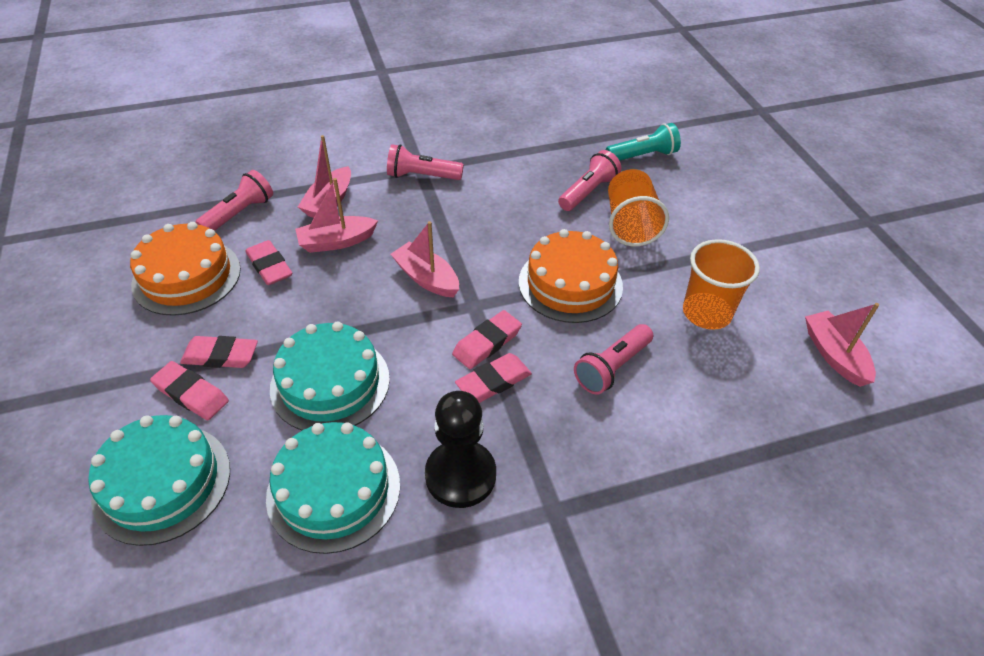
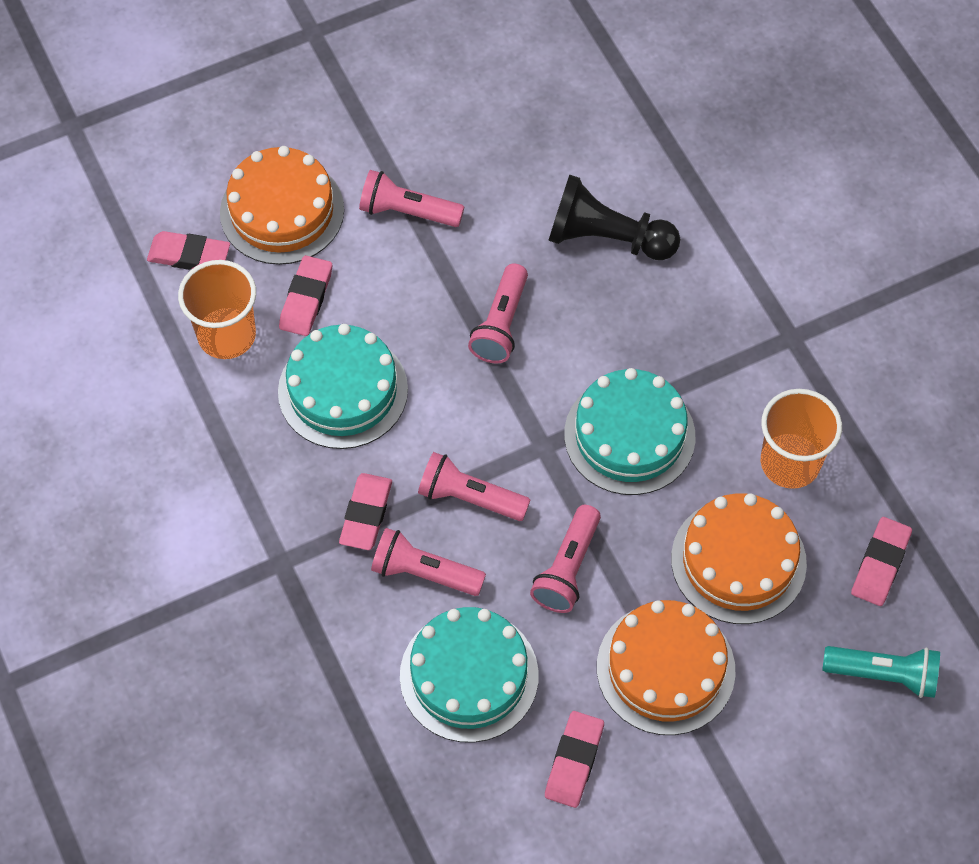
orange cake: [130,222,241,316] [519,229,623,323] = 2 -> [220,146,344,265] [597,600,736,735] [671,493,807,624] = 3
pink boat: [295,178,378,253] [298,135,351,218] [391,221,459,297] [805,303,879,387] = 4 -> none = 0
pink flashlight: [195,170,273,231] [387,144,464,180] [558,150,621,211] [574,324,653,395] = 4 -> [359,170,464,227] [371,528,486,596] [418,452,530,521] [468,263,528,364] [530,505,601,613] = 5

